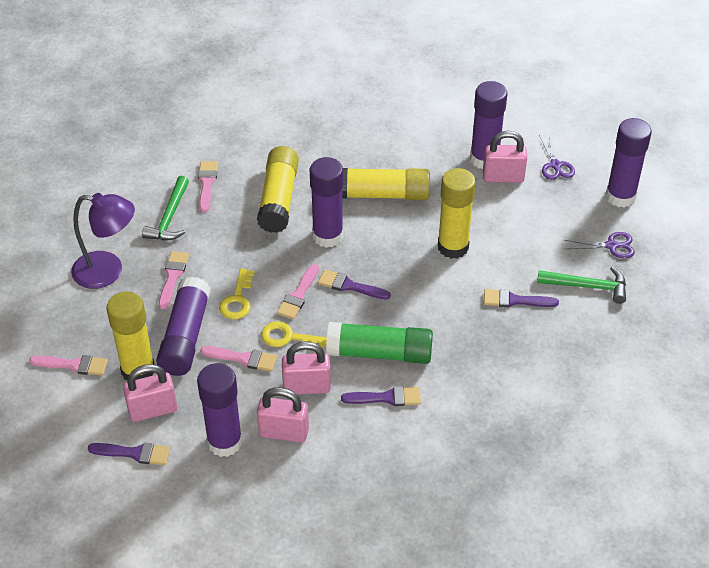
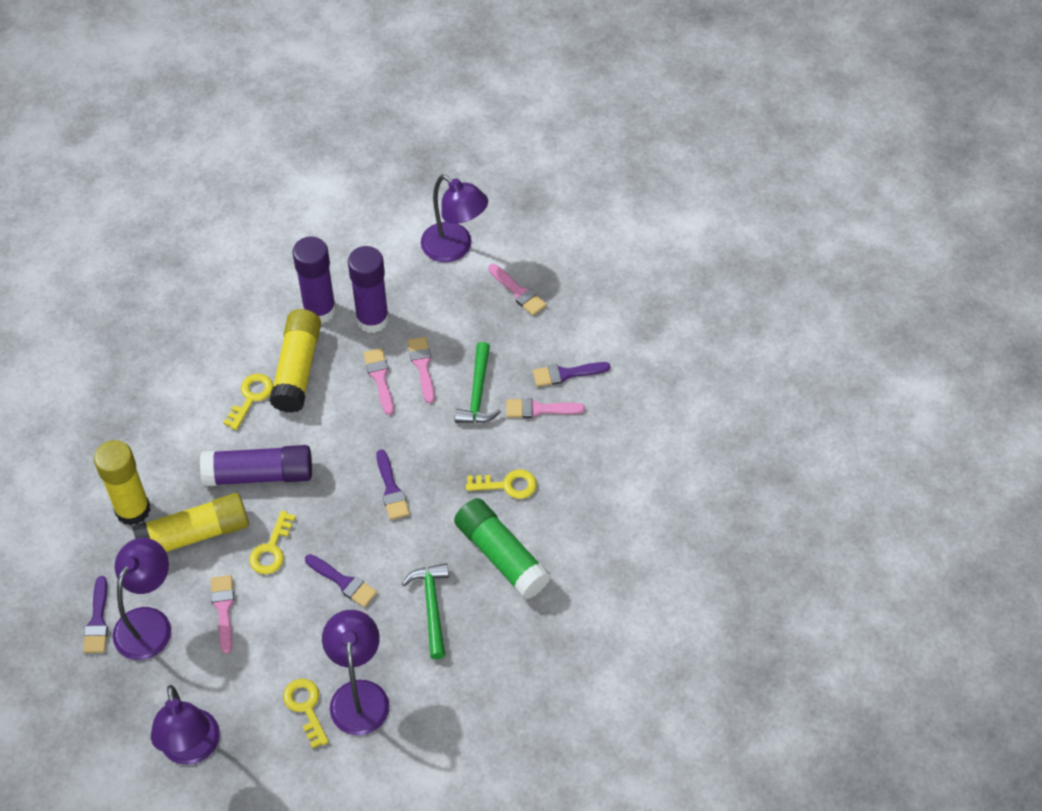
pink padlock: [123,364,177,422] [257,387,309,442] [282,341,331,395] [483,131,527,183] = 4 -> none = 0
purple glue stick: [156,276,211,376] [197,363,242,457] [310,157,343,248] [470,81,507,169] [606,118,652,207] = 5 -> [200,445,312,487] [292,237,336,323] [348,246,389,333] = 3
purple lamp: [71,193,135,289] = 1 -> [113,538,171,660] [151,685,220,765] [322,610,389,735] [421,175,488,262] = 4
purple scissors: [539,135,575,180] [565,232,635,258] = 2 -> none = 0
yellow glue stick: [106,291,155,380] [257,146,299,233] [342,168,430,200] [438,168,476,259] = 4 -> [94,440,151,526] [132,493,249,552] [269,309,321,413] = 3
yellow key: [219,269,255,319] [261,321,327,350] = 2 -> [223,373,273,430] [249,511,296,574] [283,679,329,749] [466,469,537,499] = 4

